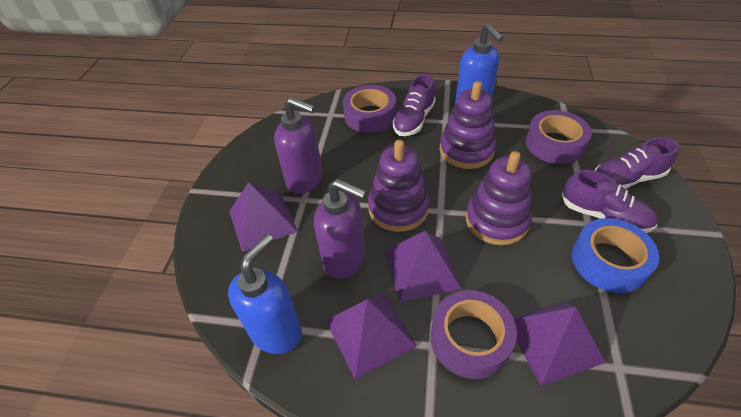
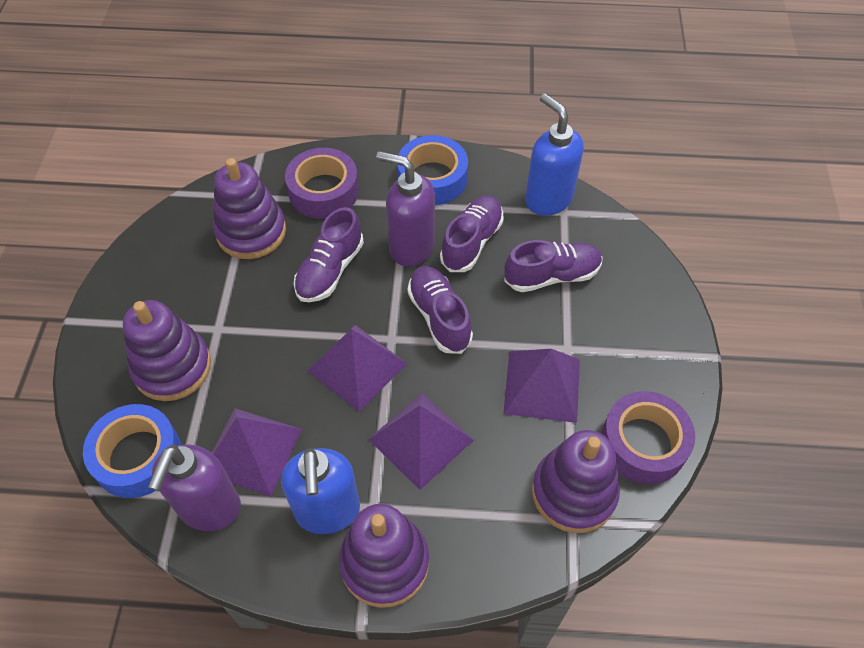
blue tape: [572,218,659,293] = 1 -> [83,404,181,498] [397,135,468,205] = 2
purple shoe: [393,74,436,136] [562,170,658,233] [594,137,680,189] = 3 -> [294,207,364,302] [407,266,473,354] [440,195,503,272] [504,240,603,292] = 4
purple stacking toy: [368,140,430,232] [439,81,496,169] [466,151,532,245] = 3 -> [123,300,211,401] [213,158,286,259] [339,504,429,608] [532,430,620,533] = 4
purple tape: [343,85,396,133] [431,290,517,379] [526,110,592,164] = 3 -> [285,148,359,219] [601,391,695,484] = 2

